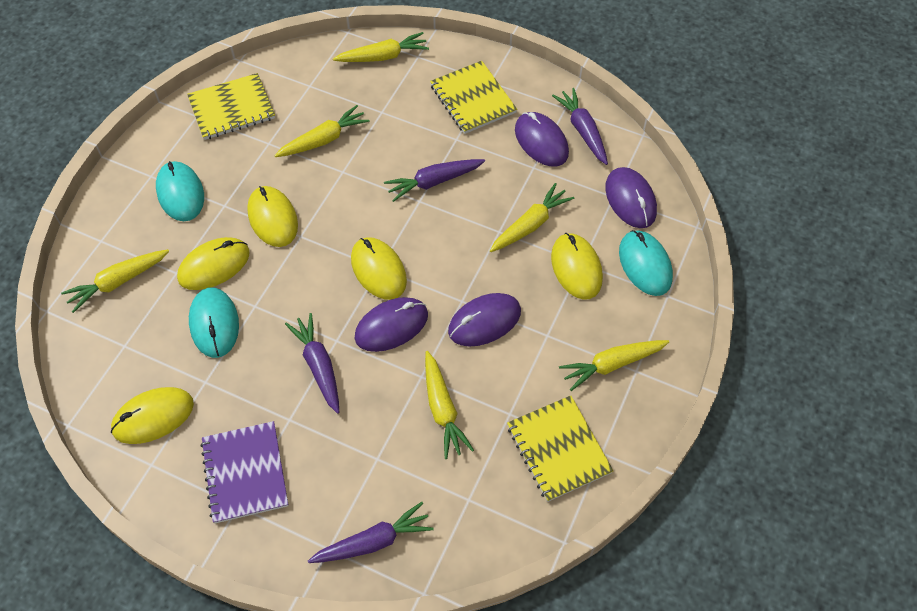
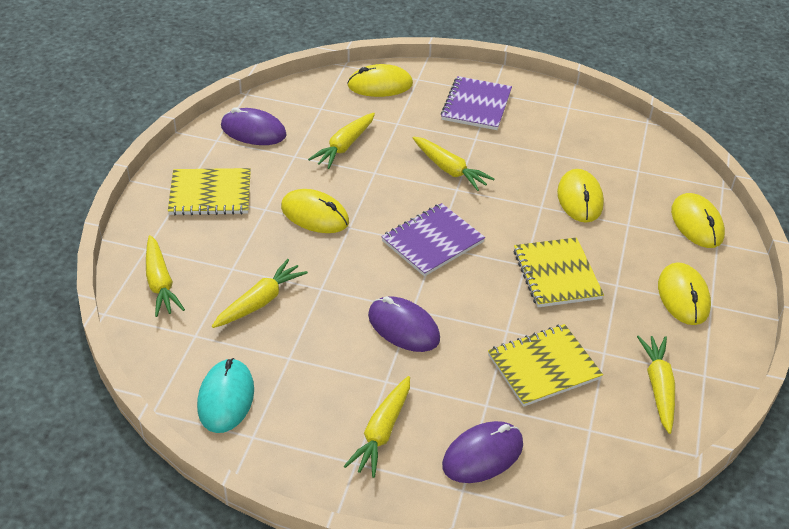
purple carrot: [285,313,339,414] [308,502,434,563] [384,159,485,202] [552,88,608,165] = 4 -> none = 0
purple mouse: [354,297,428,352] [448,293,521,347] [515,112,569,167] [605,167,657,228] = 4 -> [221,107,287,145] [368,296,440,352] [442,421,523,483] = 3
purple notebook: [200,421,288,523] = 1 -> [381,203,485,277] [441,76,512,130] = 2
turquoise mouse: [156,161,204,221] [189,287,239,358] [619,230,673,296] = 3 -> [197,358,254,433] = 1

